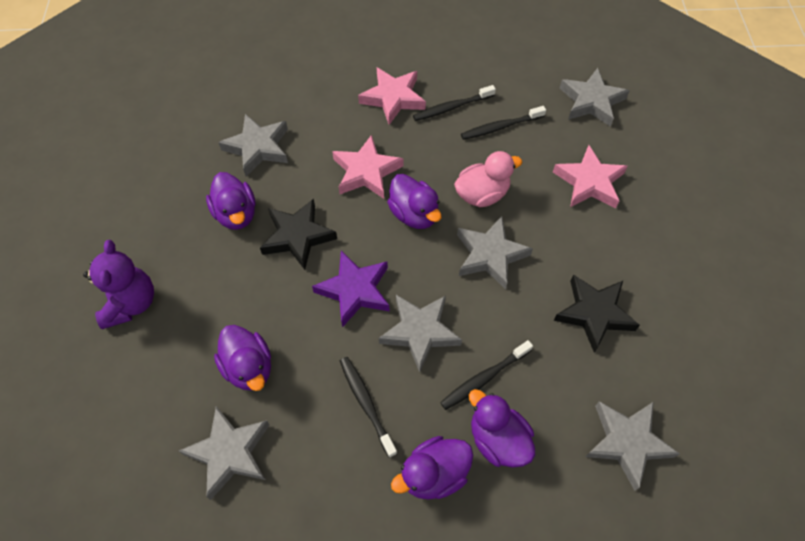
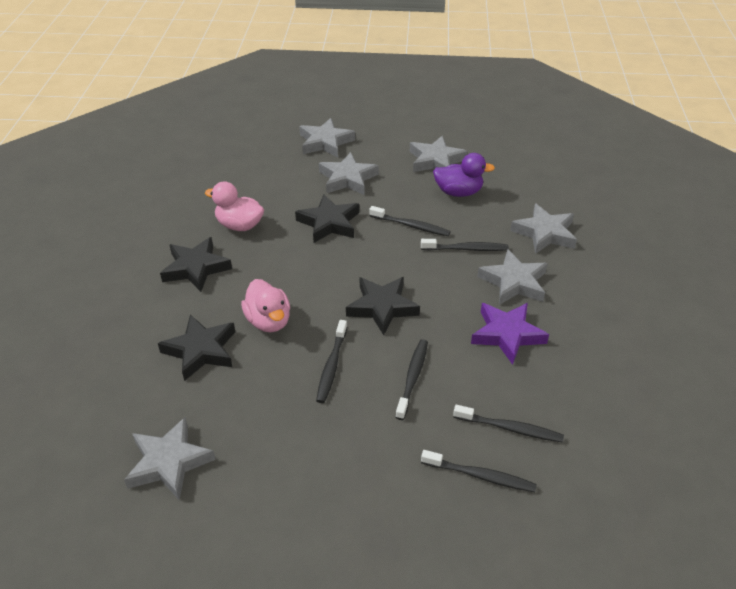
black star: [260,199,337,270] [554,274,640,353] = 2 -> [158,315,235,381] [160,237,232,292] [295,194,359,243] [346,277,420,335] = 4
black toothbrush: [340,357,397,458] [413,85,496,121] [440,340,533,410] [461,106,546,140] = 4 -> [316,320,347,403] [369,206,451,236] [395,339,428,420] [421,239,509,251] [421,450,537,492] [453,405,564,443] = 6
pink duck: [454,151,522,207] = 1 -> [205,181,264,231] [241,279,290,332] = 2
pink star: [332,135,403,199] [358,67,426,125] [553,145,628,208] = 3 -> none = 0
purple duck: [206,172,256,230] [214,325,271,391] [387,174,442,229] [391,436,473,500] [469,389,535,467] = 5 -> [433,153,495,197] = 1
purple teddy bear: [83,240,154,329] = 1 -> none = 0

